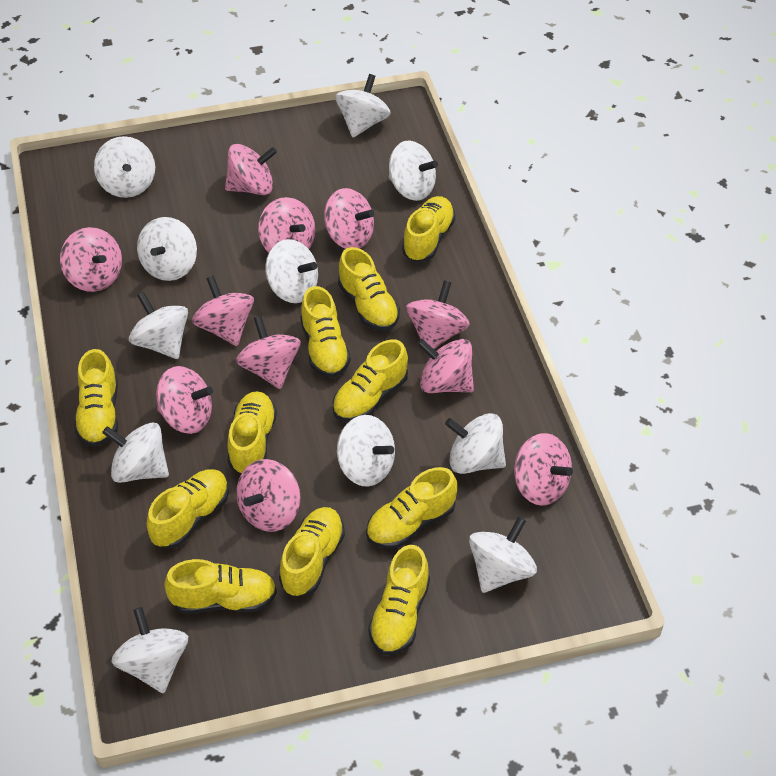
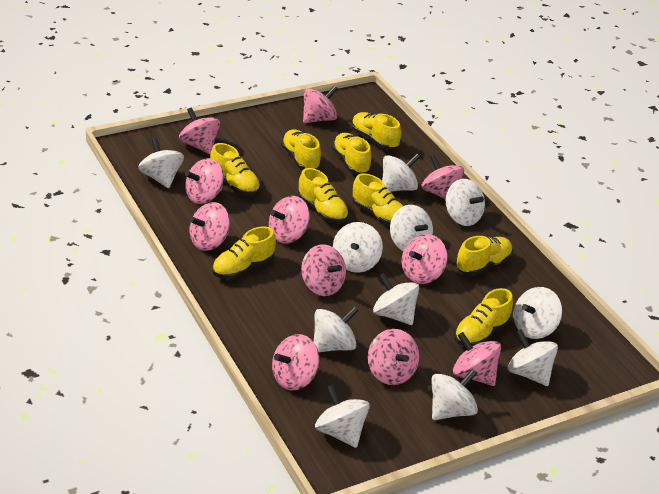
yellow shoe: [74,349,118,447] [147,469,229,548] [164,559,277,614] [227,391,277,474] [279,507,345,597] [300,286,351,378] [333,339,408,422] [338,247,400,331] [366,467,457,549] [368,545,430,655] [402,196,456,262] = 11 -> [210,143,261,196] [212,227,276,279] [281,130,321,170] [298,168,349,223] [332,133,372,174] [351,112,401,149] [352,173,403,225] [454,288,513,346] [456,236,513,275] = 9

